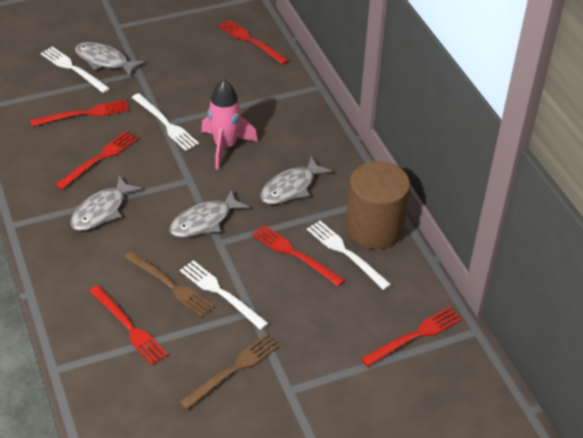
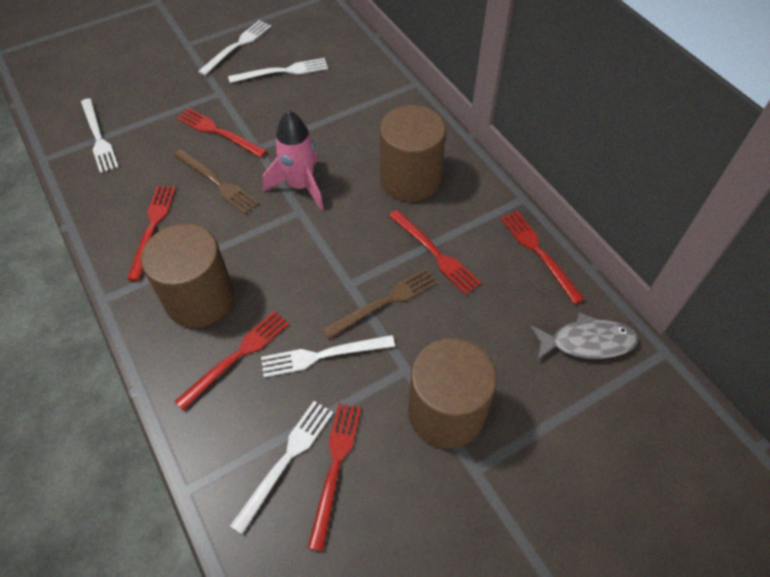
brown cylinder: [346,161,410,249] = 1 -> [141,223,234,328] [380,105,446,201] [408,338,497,449] = 3
grey fish: [70,176,142,231] [75,42,145,77] [169,189,249,238] [260,156,332,204] = 4 -> [530,312,638,360] = 1
white fork: [40,46,110,93] [132,93,199,151] [180,260,269,330] [307,221,391,290] = 4 -> [81,98,119,173] [198,20,271,75] [228,58,328,83] [230,401,333,534] [261,335,395,377] = 5

